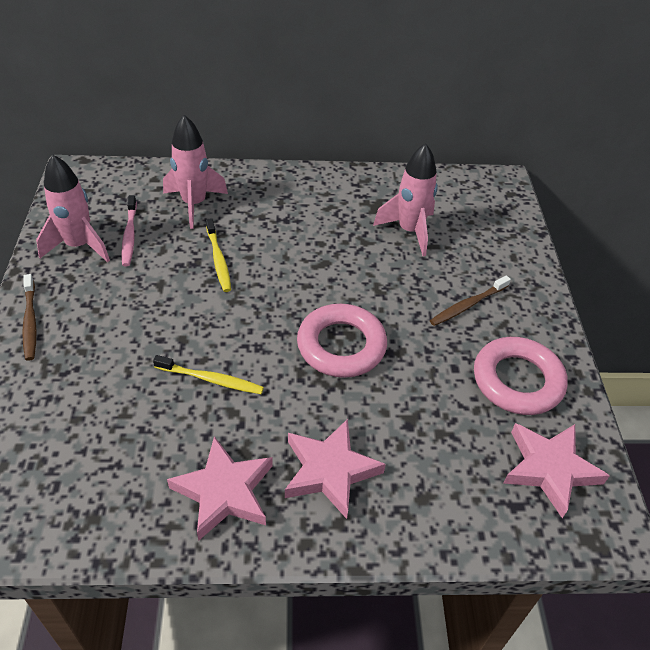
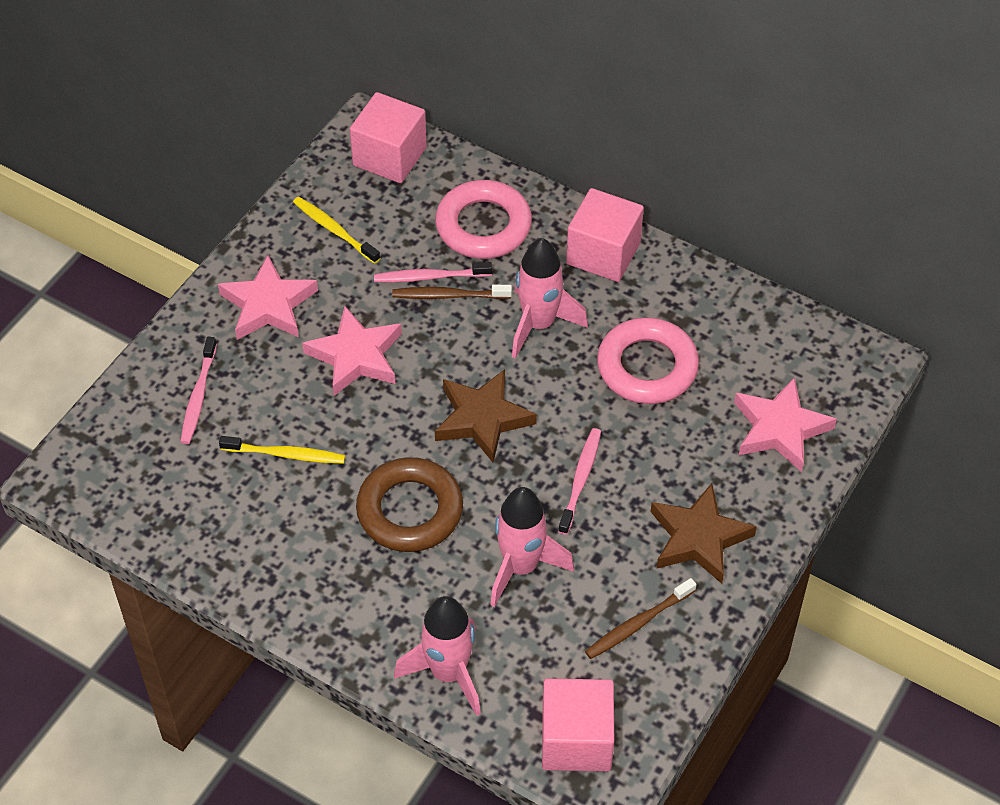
brown ring: none = 0 -> [356,457,463,552] = 1
brown star: none = 0 -> [435,369,537,462] [651,483,757,584] = 2
pink cube: none = 0 -> [350,92,427,183] [542,678,614,771] [566,188,644,282] = 3
pink toothbrush: [121,195,137,266] = 1 -> [180,337,217,444] [374,262,492,283] [558,428,601,535] = 3

